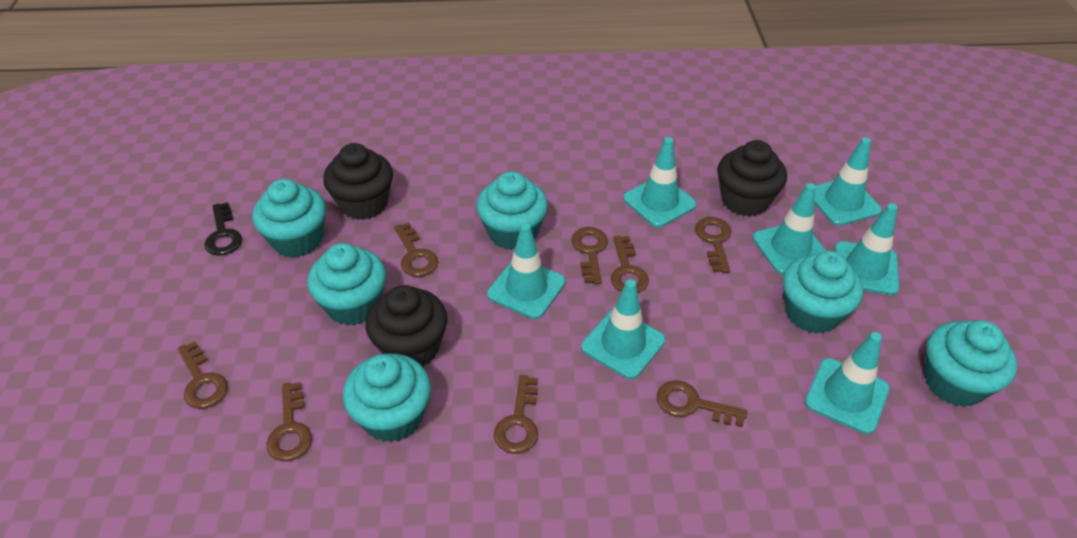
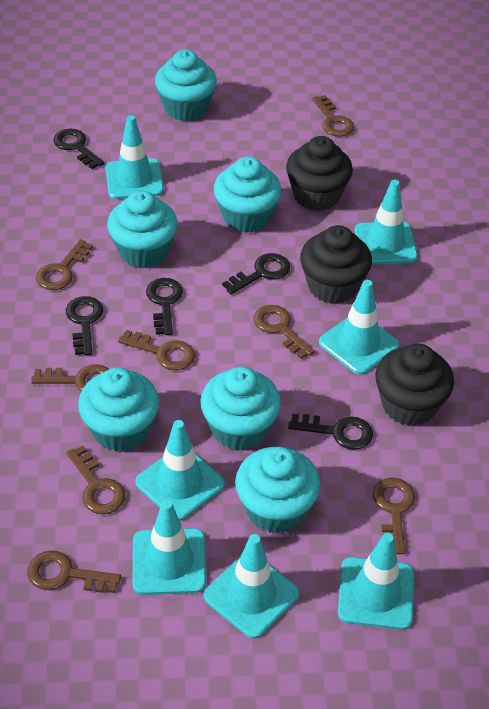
black key: [204,202,242,256] = 1 -> [53,128,104,169] [66,296,103,355] [146,278,183,335] [222,253,290,294] [288,414,373,450] = 5

